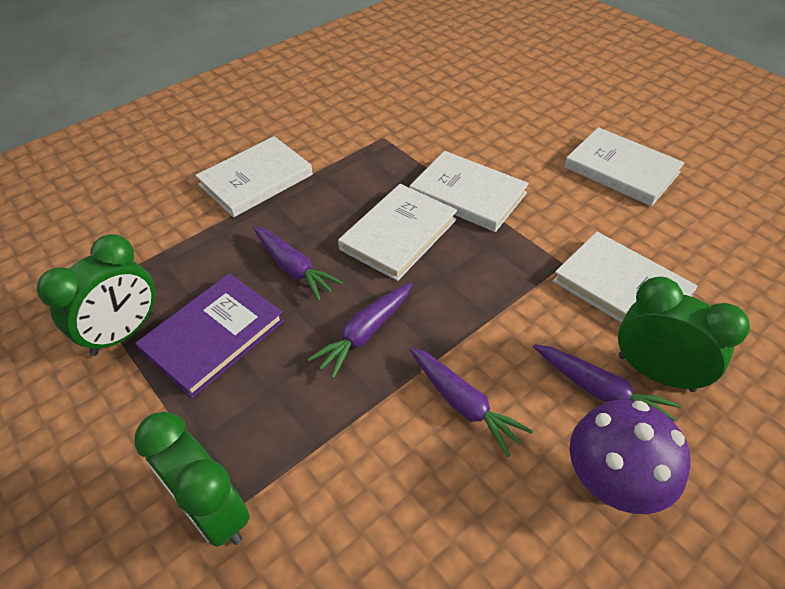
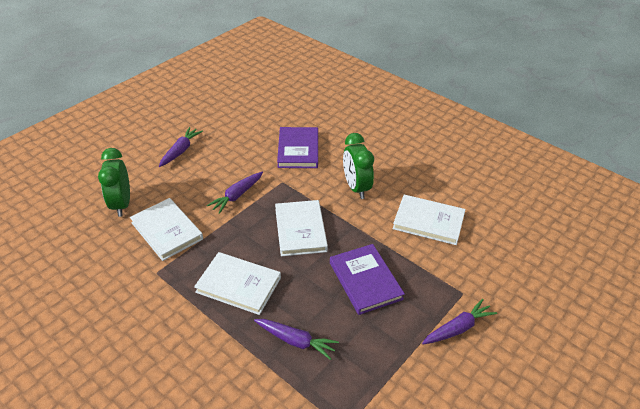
green clock: [36,234,155,356] [135,411,250,547] [618,276,750,392] = 3 -> [98,148,130,217] [343,133,374,199] = 2
purple book: [135,273,284,398] = 1 -> [277,127,318,168] [330,244,405,315] = 2
purple mushroom: [569,400,691,514] = 1 -> none = 0
white book: [195,136,313,217] [338,184,457,281] [410,151,529,232] [553,232,697,323] [564,127,685,206] = 5 -> [130,198,203,261] [194,252,281,315] [275,200,328,256] [393,195,466,245] = 4

